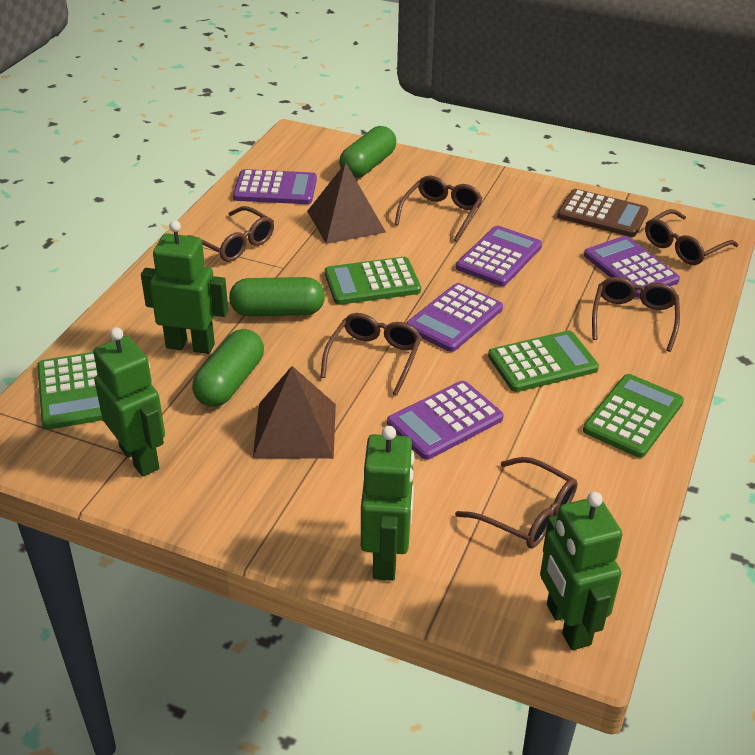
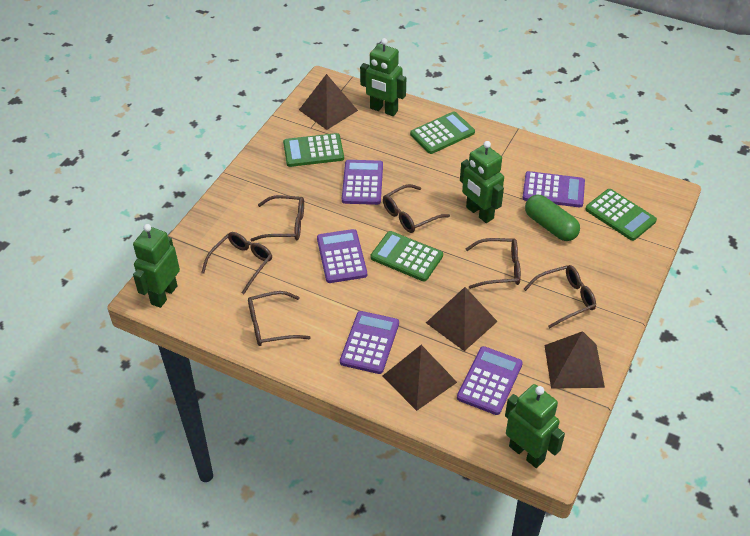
brown calculator: [557,189,649,237] = 1 -> none = 0
brown pyramid: [253,366,336,459] [307,162,386,244] = 2 -> [299,74,358,130] [382,345,457,411] [426,287,498,351] [544,331,605,389] = 4
green capsule: [192,329,264,407] [229,277,325,316] [339,126,396,178] = 3 -> [525,195,580,241] = 1

